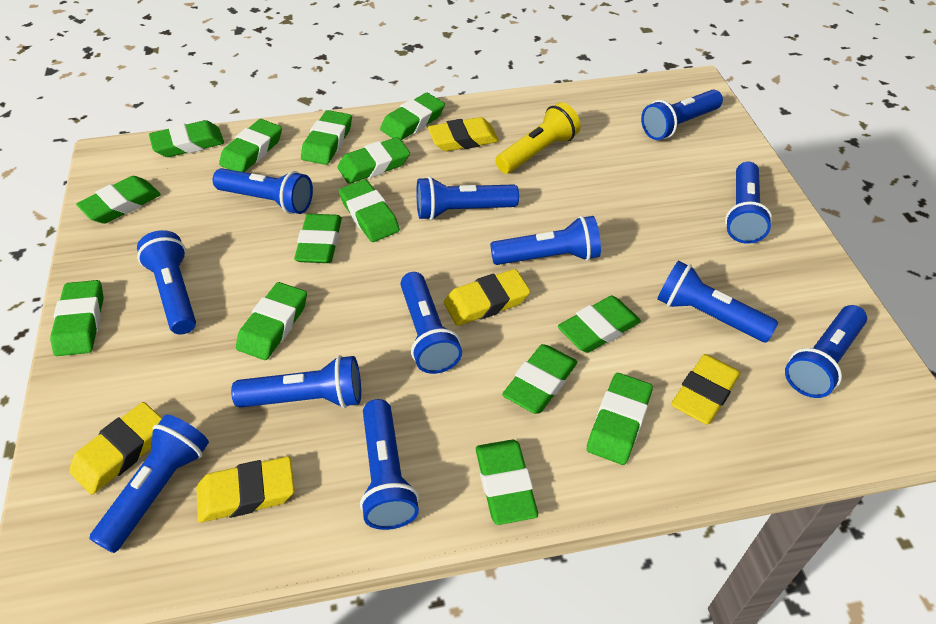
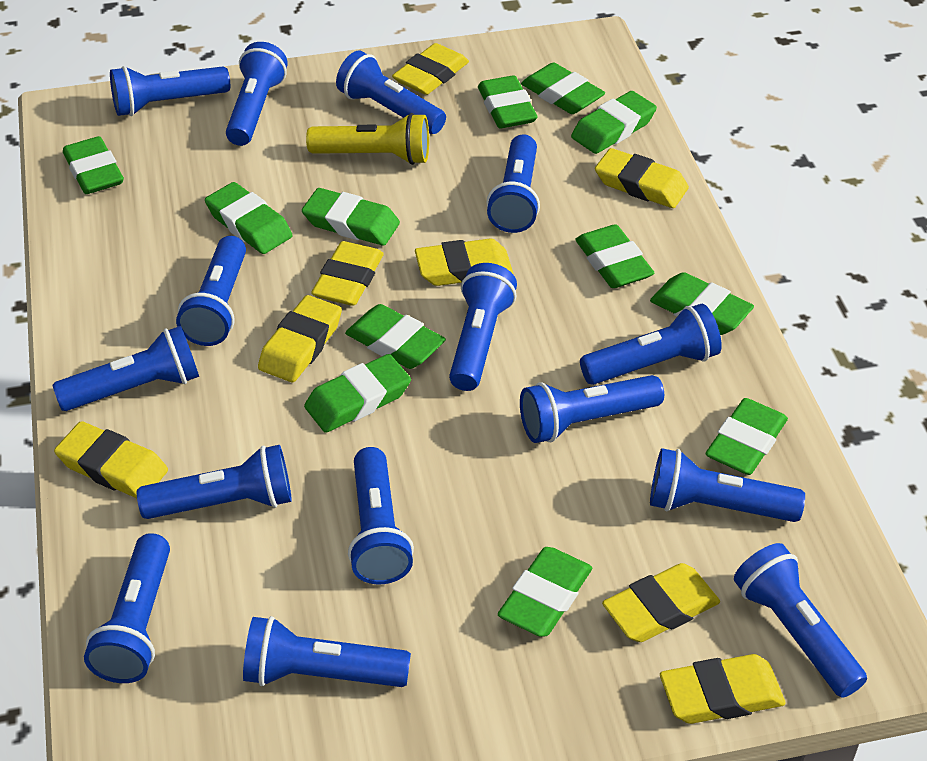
blue flashlight: [89,414,209,553] [137,230,196,334] [213,168,313,214] [231,355,361,408] [360,399,419,530] [401,272,462,374] [416,176,519,220] [490,216,601,265] [641,90,723,140] [657,261,778,342] [725,162,772,244] [785,305,867,398] = 12 -> [52,326,199,411] [84,533,170,683] [110,66,230,116] [137,445,292,519] [176,236,246,346] [226,42,288,146] [243,616,411,687] [336,50,446,134] [348,447,414,584] [449,263,517,391] [487,134,540,233] [520,375,664,443] [580,304,722,385] [650,448,805,522] [734,543,867,698] = 15
green eraser: [50,280,104,356] [76,176,161,224] [149,120,224,157] [219,119,282,172] [236,282,307,360] [294,214,342,263] [301,110,352,165] [337,137,410,184] [339,179,400,242] [380,93,445,140] [476,440,538,525] [502,344,577,414] [558,296,641,353] [587,373,653,465] = 14 -> [63,136,124,194] [205,182,292,254] [302,188,400,246] [304,354,411,433] [345,304,446,369] [478,75,538,128] [498,547,592,637] [521,63,605,114] [571,91,657,154] [575,224,654,288] [650,272,754,335] [705,398,788,475] = 12
yellow eraser: [69,402,162,495] [196,456,295,522] [428,117,499,151] [444,269,530,326] [671,354,740,425] = 5 -> [54,421,168,498] [258,295,342,382] [311,241,384,306] [392,43,469,95] [415,239,513,286] [595,148,689,208] [602,563,720,642] [660,654,786,724] = 8

